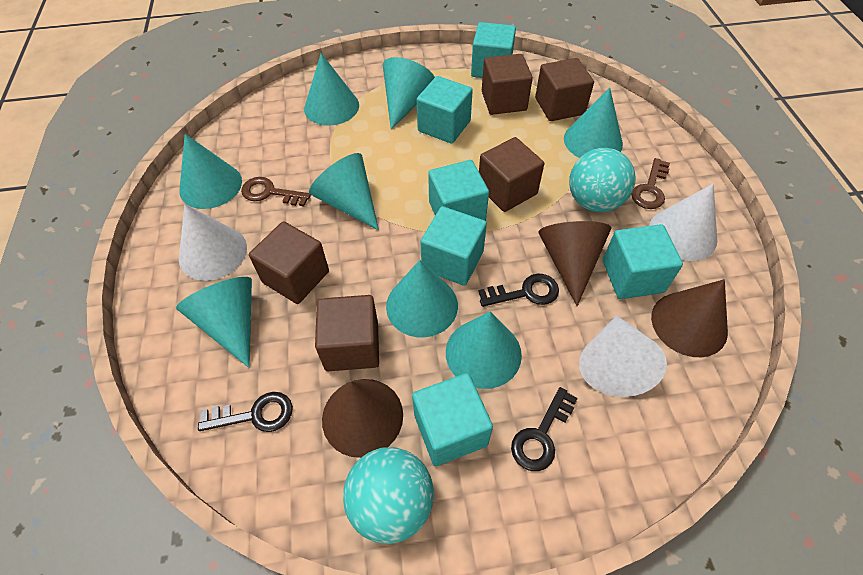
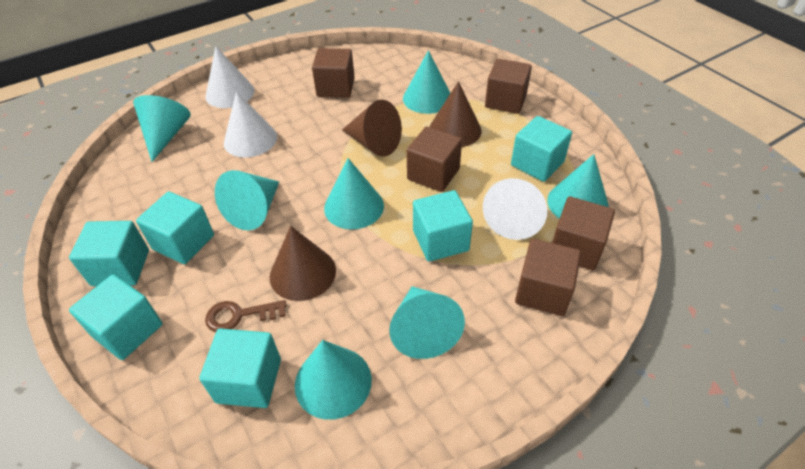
black key: [198,392,293,432] [478,274,559,307] [511,387,578,471] = 3 -> none = 0
brown key: [241,177,311,206] [631,158,670,209] = 2 -> [205,300,287,332] = 1
turquoise ball: [343,447,434,544] [569,148,636,212] = 2 -> none = 0
turquoise cone: [176,277,252,368] [179,134,242,209] [304,53,359,126] [309,153,379,230] [383,57,435,130] [386,260,458,337] [446,311,522,389] [564,87,623,158] = 8 -> [133,95,191,162] [215,170,279,231] [295,340,372,420] [324,158,384,230] [389,286,465,359] [403,50,450,114] [547,154,609,219] = 7

